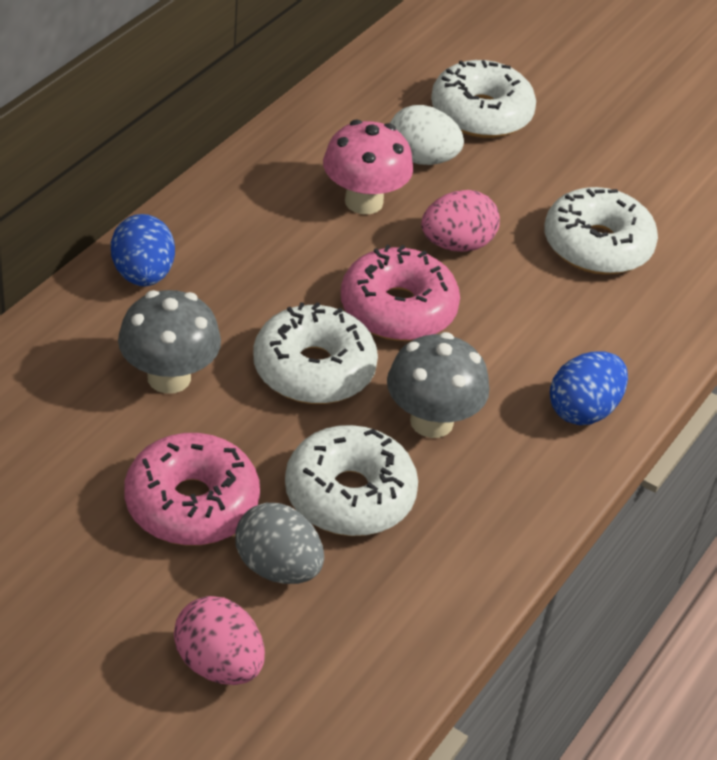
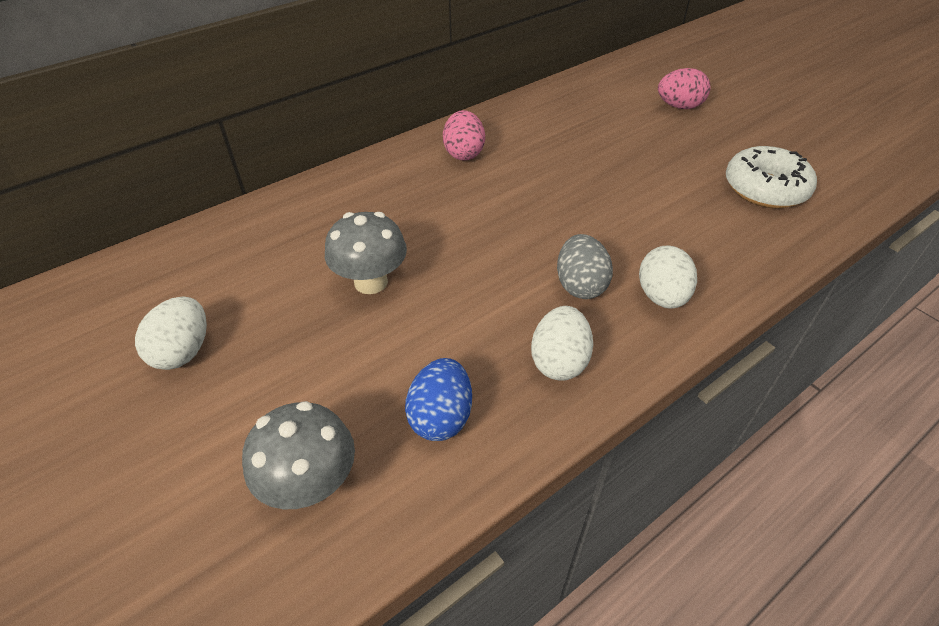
blue egg: [111,214,175,286] [550,351,628,425] = 2 -> [405,358,472,441] = 1
pink donut: [124,433,260,546] [341,245,460,341] = 2 -> none = 0
pink mushroom: [323,120,413,214] = 1 -> none = 0
white donut: [253,302,378,404] [285,425,418,536] [431,60,536,138] [544,187,658,275] = 4 -> [726,146,817,208] = 1
white egg: [390,105,464,165] = 1 -> [135,296,207,370] [531,306,593,381] [639,245,697,309] = 3

